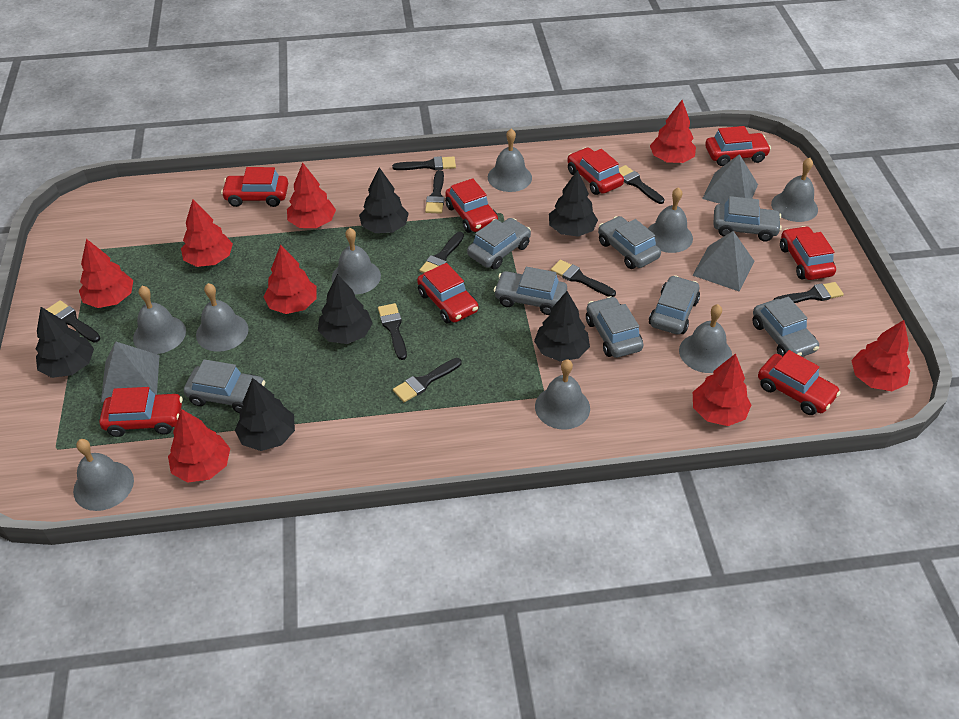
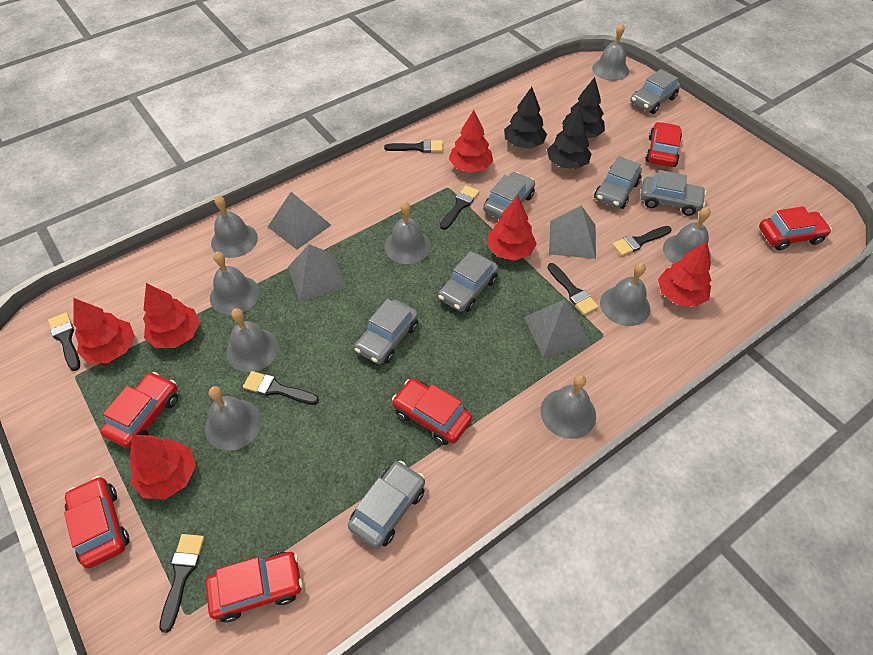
black brush: [46,300,100,342] [378,303,407,360] [392,156,456,170] [393,358,462,402] [419,232,464,273] [425,170,445,214] [551,260,616,297] [619,165,664,204] [774,282,844,303] = 9 -> [48,312,80,371] [159,534,204,633] [243,371,319,405] [384,140,443,153] [440,185,479,230] [547,263,599,315] [612,226,671,256] = 7
black tree: [36,307,94,378] [235,378,295,451] [318,274,373,344] [359,167,409,233] [534,291,590,361] [549,170,598,237] = 6 -> [504,87,547,149] [547,107,592,169] [562,77,605,138] = 3
grey car: [184,359,265,413] [467,218,531,270] [494,267,567,315] [586,296,643,358] [598,216,661,269] [649,275,700,335] [714,196,782,241] [752,297,819,357] = 8 -> [348,461,425,548] [354,299,419,364] [438,251,499,312] [483,172,535,219] [594,156,642,209] [630,69,680,114] [640,170,706,216] = 7
grey pyramid: [101,341,160,402] [692,231,755,292] [702,154,758,204] = 3 -> [268,192,331,250] [288,244,347,302] [524,299,591,357] [549,205,596,259] = 4
red car: [99,387,183,437] [221,167,288,207] [417,263,478,323] [445,178,498,233] [567,147,624,195] [705,126,771,166] [758,350,840,415] [780,226,836,280] = 8 -> [64,476,129,568] [100,372,178,449] [206,552,303,622] [392,379,472,445] [645,122,682,167] [759,206,832,250] = 6
red tree: [79,239,133,308] [168,409,230,483] [181,200,233,267] [263,245,317,314] [287,162,336,228] [650,100,696,163] [693,354,751,426] [851,320,910,391] = 8 -> [73,298,135,363] [130,435,196,499] [143,283,200,348] [449,110,493,173] [487,196,537,261] [658,242,711,307] = 6

